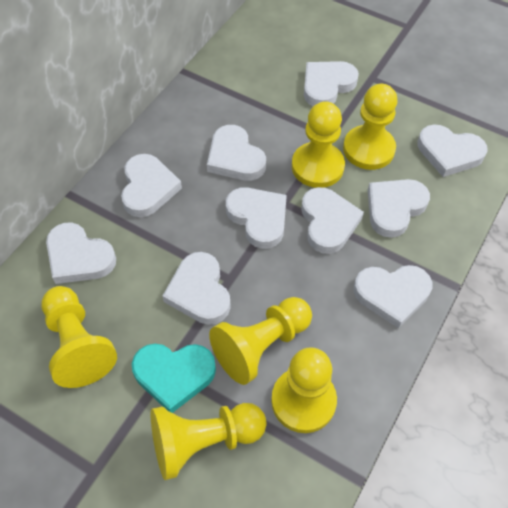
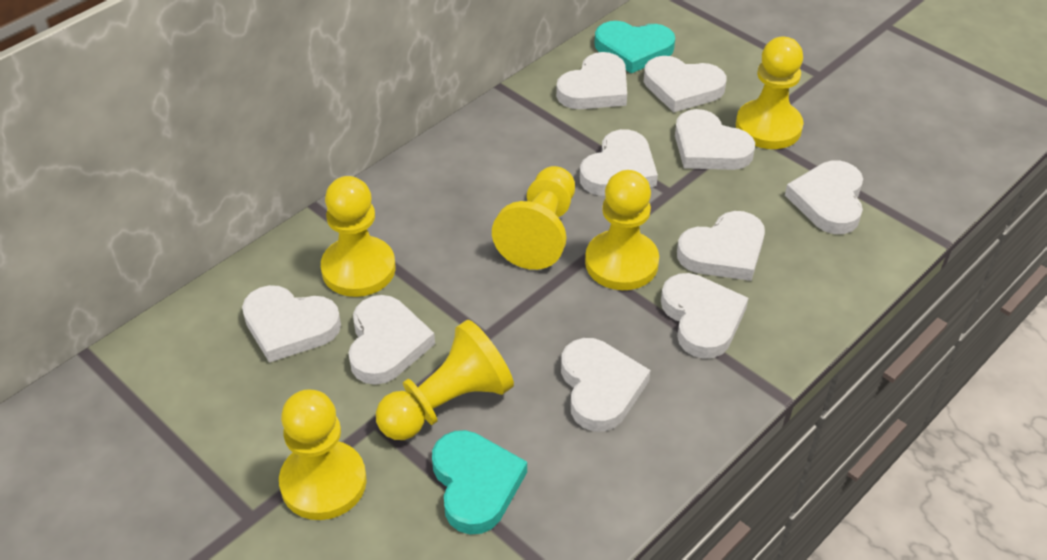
turquoise heart: [132,344,216,413] = 1 -> [432,430,527,535] [595,21,675,73] = 2

